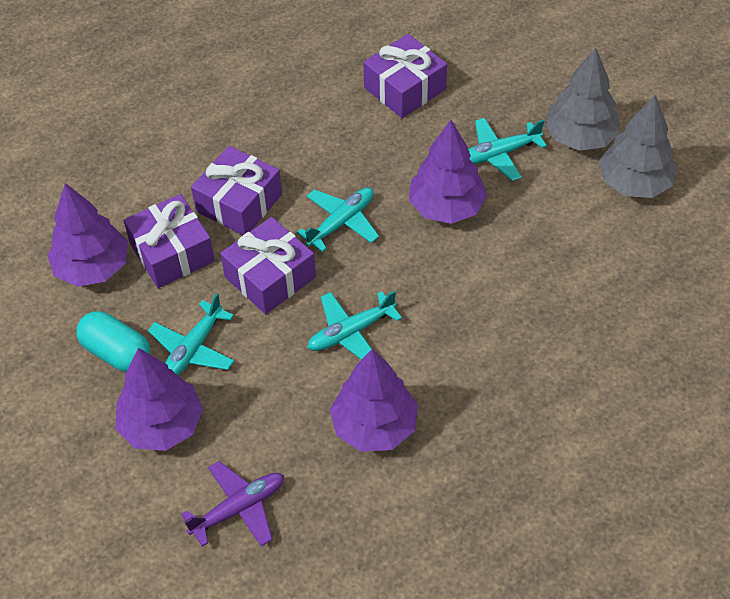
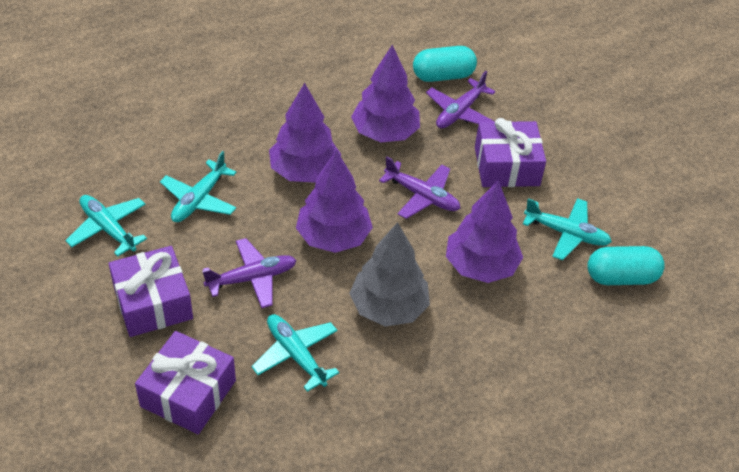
grey tree: [544,48,621,151] [599,95,677,198] = 2 -> [349,222,430,326] = 1
purple gift: [123,194,215,288] [191,146,282,235] [220,217,316,314] [363,34,447,118] = 4 -> [109,246,193,337] [135,331,236,434] [475,118,546,187] = 3
purple plane: [181,461,284,547] = 1 -> [202,238,296,308] [379,157,460,219] [426,71,496,128] = 3
turquoise capsule: [76,311,150,372] = 1 -> [413,46,477,82] [587,246,665,285] = 2

